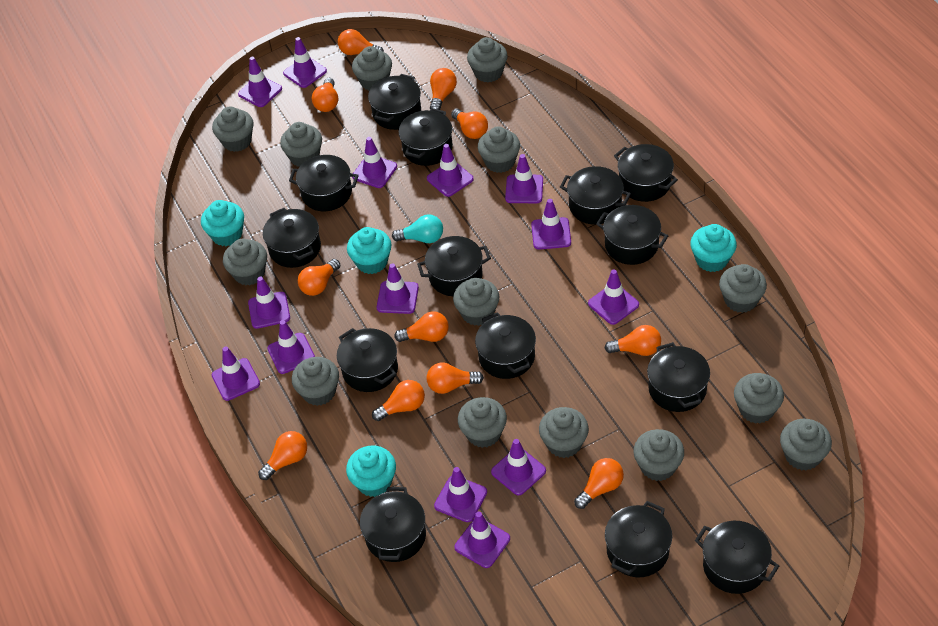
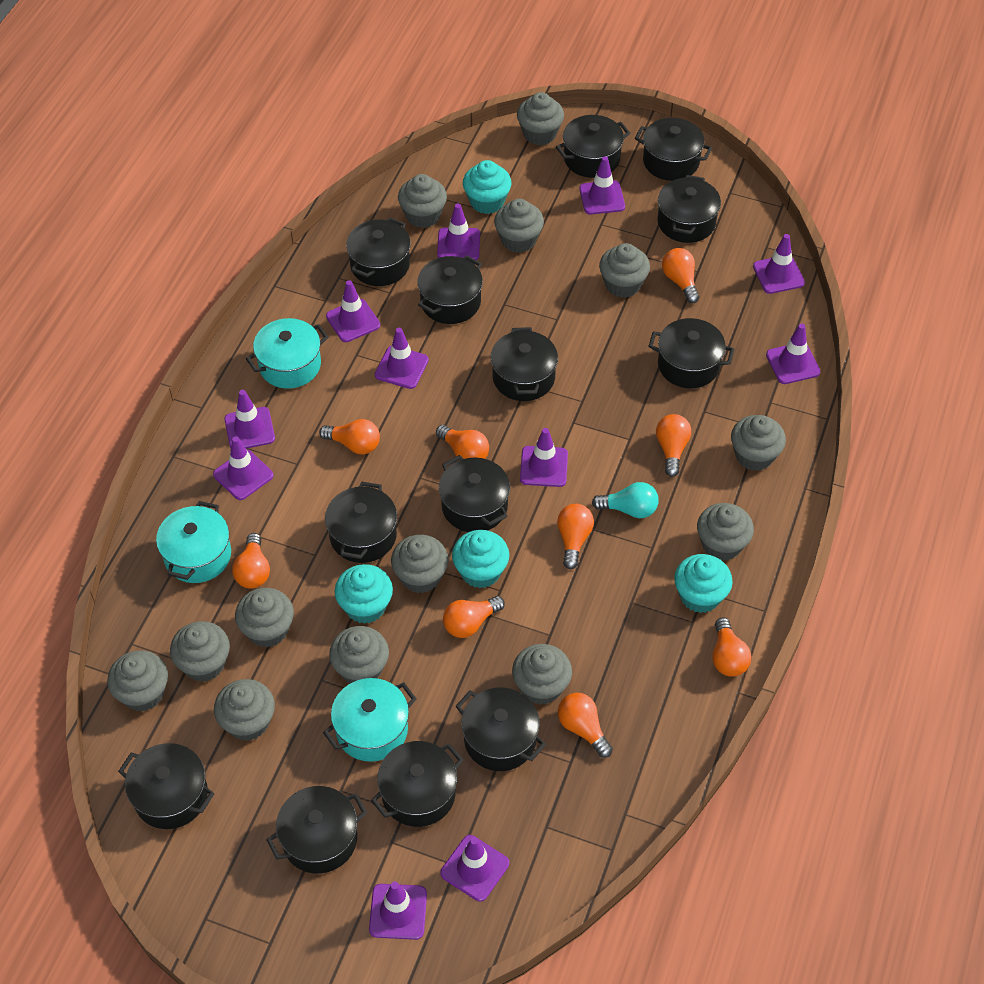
black pot: [263,208,321,268] [289,155,359,211] [337,328,398,392] [360,487,426,562] [368,74,421,130] [399,108,453,166] [417,236,491,296] [475,312,536,379] [560,166,631,225] [596,205,668,265] [605,501,672,577] [614,144,678,202] [647,342,710,412] [695,521,779,594] = 14 -> [118,743,215,829] [266,786,367,874] [325,481,397,563] [346,217,411,286] [371,741,464,827] [417,255,483,324] [439,455,510,532] [456,687,546,771] [491,327,558,401] [556,115,630,178] [635,118,712,181] [649,318,734,388] [657,175,721,243] = 13
grey cupcake: [212,107,253,152] [223,239,267,285] [280,122,322,167] [292,357,339,406] [352,46,392,91] [453,278,500,326] [458,397,507,448] [467,37,508,83] [478,127,520,173] [539,407,589,458] [633,429,684,481] [719,264,767,313] [734,373,784,424] [780,419,832,471] = 14 -> [107,650,168,712] [170,621,230,682] [214,679,275,741] [235,588,294,647] [329,626,389,683] [391,535,448,593] [398,174,447,228] [494,199,544,253] [512,644,572,705] [517,92,564,145] [599,243,650,298] [697,503,754,561] [731,415,786,471] = 13
orange light bulb: [258,431,307,480] [298,259,340,296] [312,78,338,112] [338,29,384,55] [372,380,425,421] [394,311,449,342] [427,362,484,394] [430,68,457,110] [451,109,488,139] [574,458,624,509] [605,325,661,356] = 11 -> [232,533,270,589] [319,419,380,454] [436,425,489,460] [443,596,505,638] [557,504,594,569] [558,693,613,758] [656,414,691,477] [662,248,700,303] [712,617,751,677] = 9
purple traffic cone: [212,347,260,401] [238,57,282,107] [248,277,290,329] [267,320,315,374] [283,37,327,88] [352,137,397,188] [377,263,419,314] [427,144,474,197] [434,467,487,522] [454,512,510,568] [491,439,546,495] [505,154,543,203] [531,199,571,250] [588,270,639,325] = 14 -> [213,436,273,500] [224,390,275,449] [326,280,380,342] [369,881,427,940] [375,328,429,389] [437,204,480,260] [440,835,509,902] [520,428,568,487] [579,156,625,215] [753,234,805,294] [766,324,820,384] = 11
turquoise pot: none = 0 -> [156,501,231,583] [245,318,329,389] [323,678,417,762] = 3

